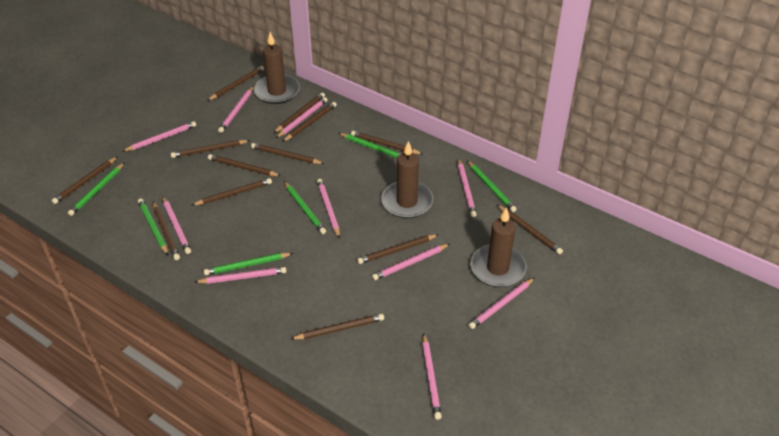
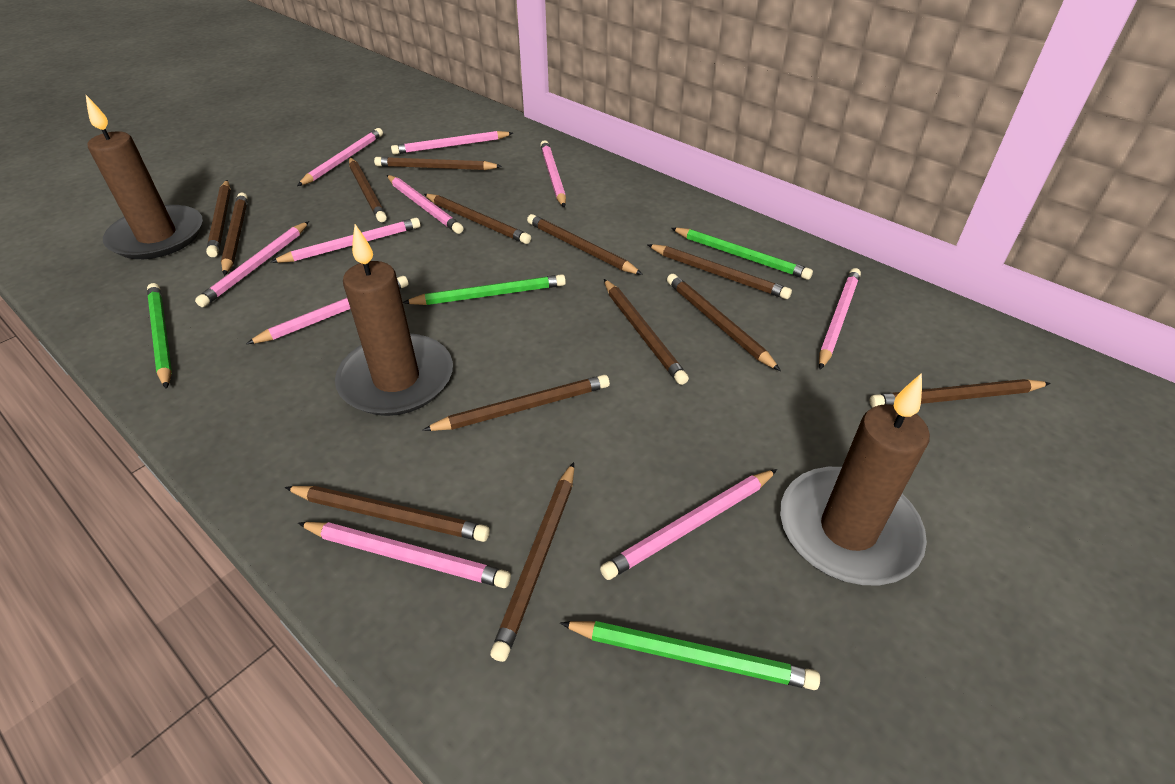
green pencil: [68,162,125,216] [138,198,168,255] [204,253,293,275] [284,181,326,234] [338,133,401,158] [467,161,517,212] = 6 -> [147,283,172,389] [403,274,566,305] [560,621,820,690] [671,228,813,280] = 4

